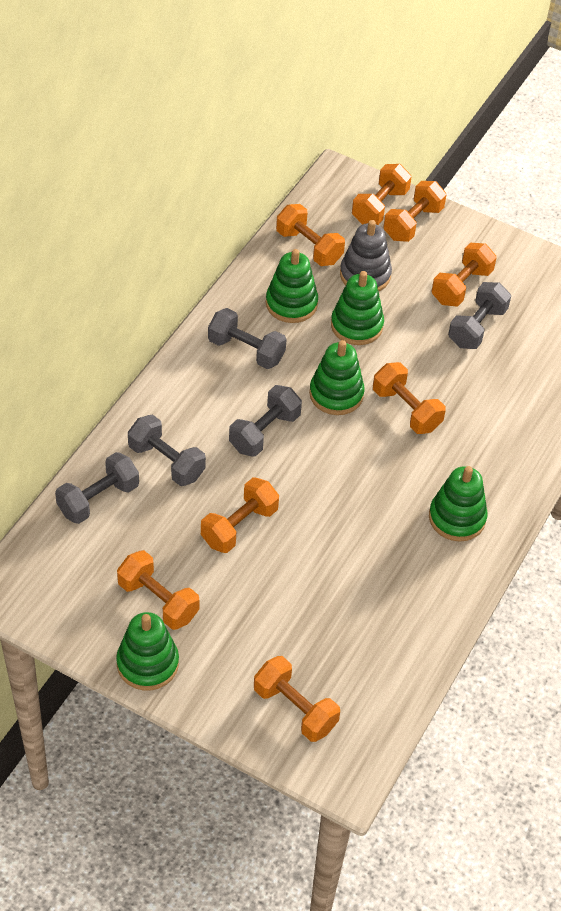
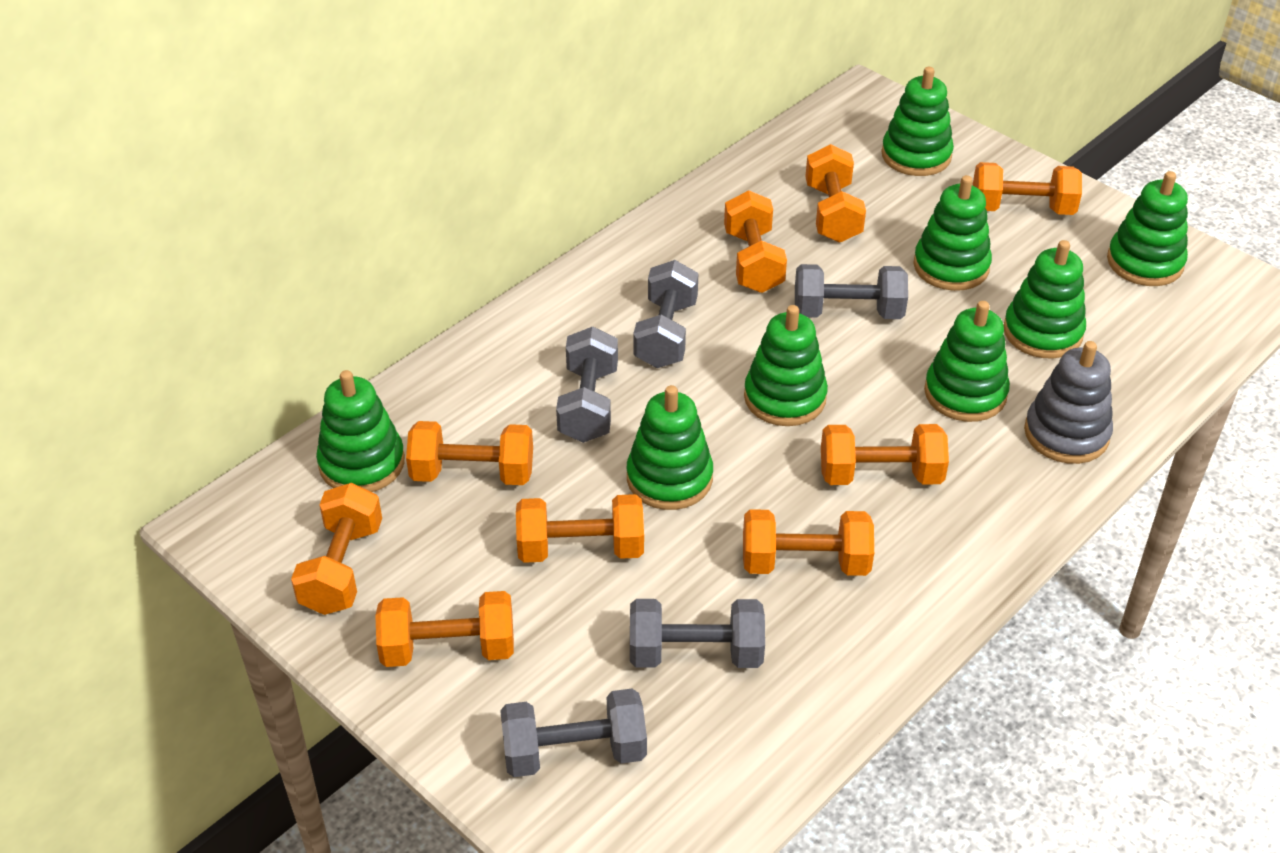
green stacking toy: [116,612,179,690] [266,249,318,323] [309,340,365,415] [331,271,384,345] [429,466,488,541] = 5 -> [316,370,405,492] [627,385,713,510] [744,305,828,426] [881,67,954,176] [913,175,992,291] [924,301,1010,422] [1004,240,1086,358] [1107,171,1188,286] = 8
orange dumbbell: [117,550,199,630] [201,477,279,553] [254,656,340,742] [276,204,345,266] [352,164,412,225] [373,362,446,434] [383,181,447,242] [432,243,497,307] = 8 -> [291,483,382,615] [375,591,514,667] [406,421,533,485] [516,494,644,563] [724,190,787,293] [743,509,874,576] [805,144,866,243] [821,424,949,485] [973,162,1082,215] = 9

